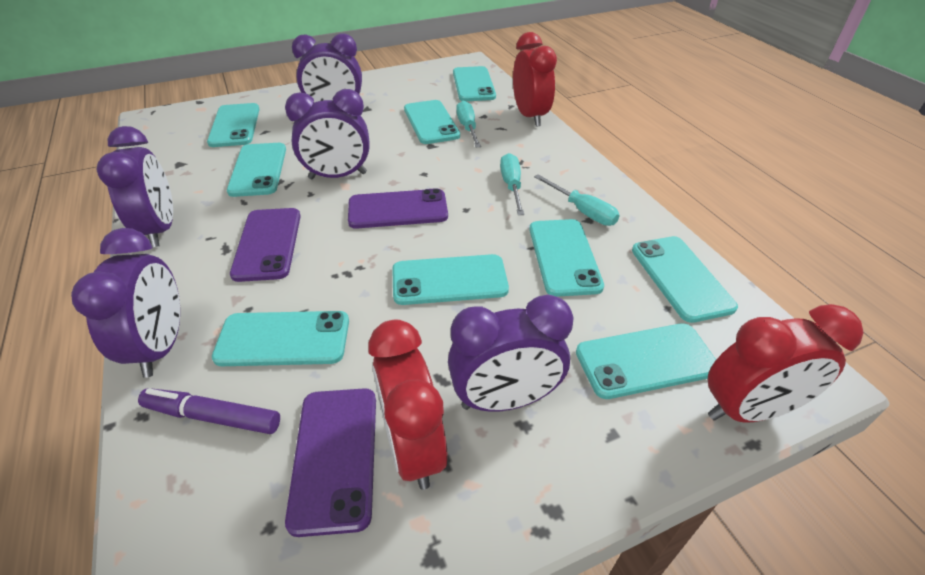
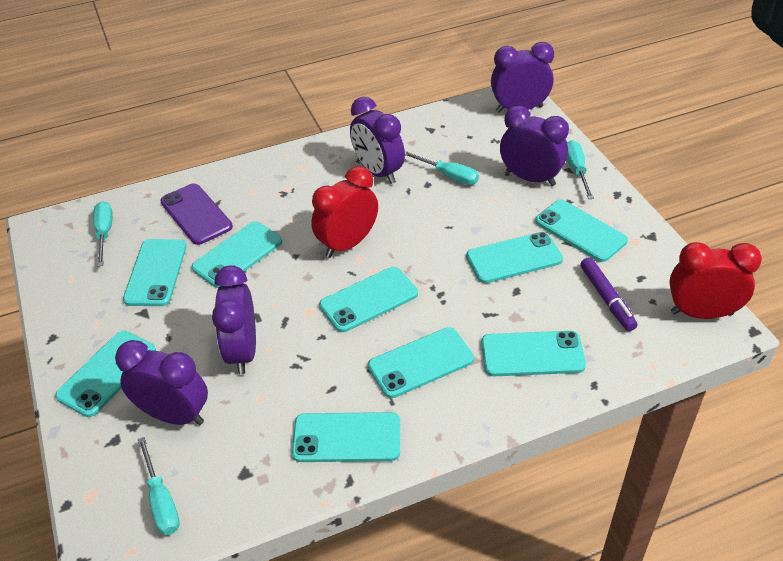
purple phone: [230,208,301,282] [285,388,376,537] [348,188,448,229] = 3 -> [160,183,233,245] = 1
red clock: [369,319,448,490] [513,32,557,127] [708,304,864,423] = 3 -> [311,166,378,258] [669,242,762,319] = 2
turquoise screwdriver: [456,100,481,147] [500,153,525,215] [534,174,620,226] = 3 -> [93,201,113,267] [138,437,180,535] [405,151,479,185] [567,140,594,199] = 4

